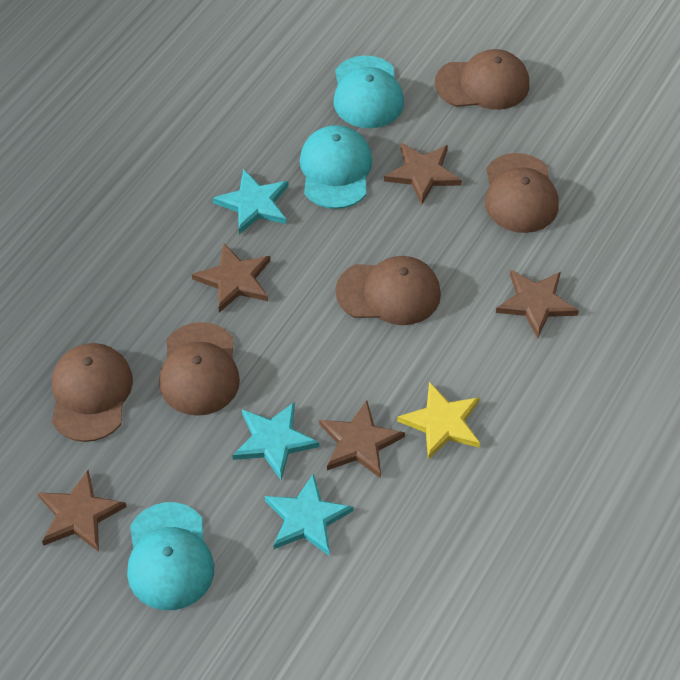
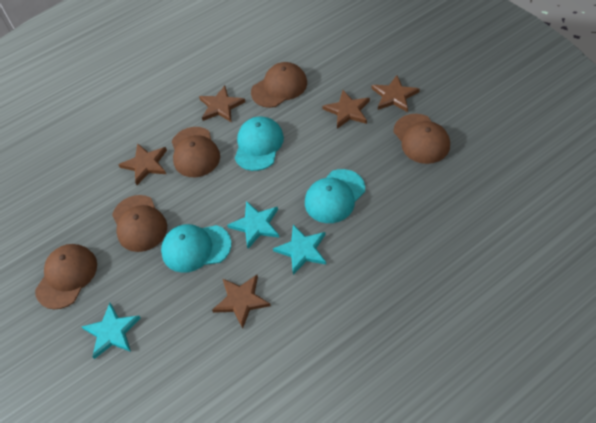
yellow star: [397,382,480,460] = 1 -> none = 0

